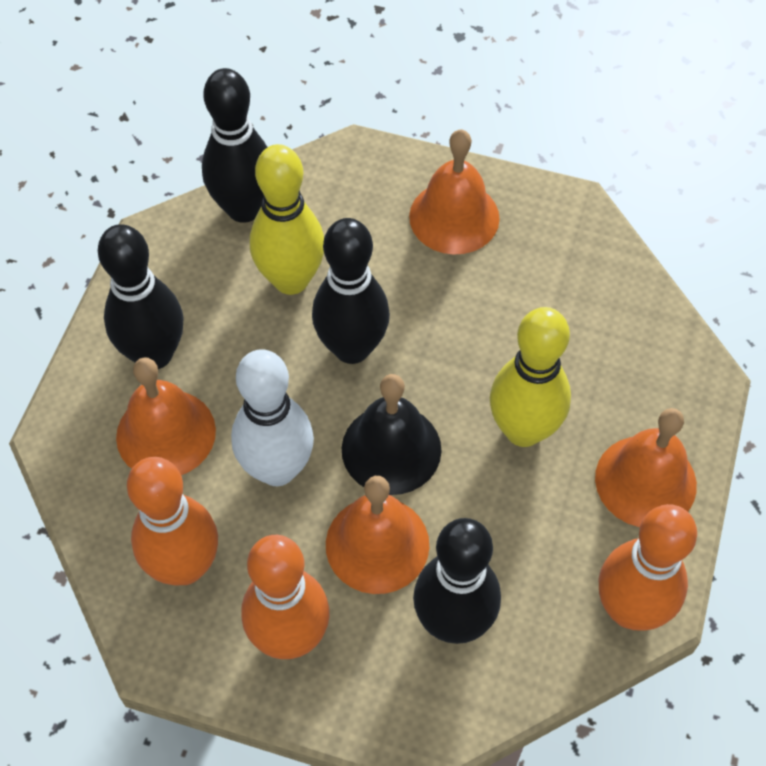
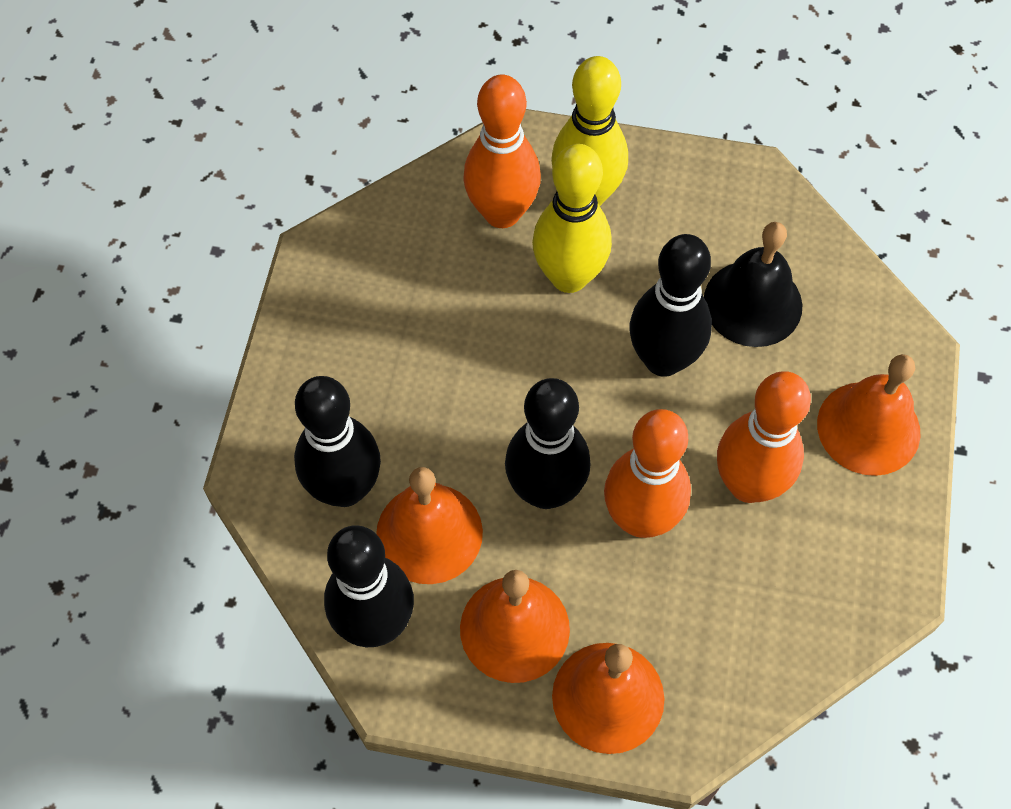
white bowling pin: [231,349,314,486] = 1 -> none = 0

